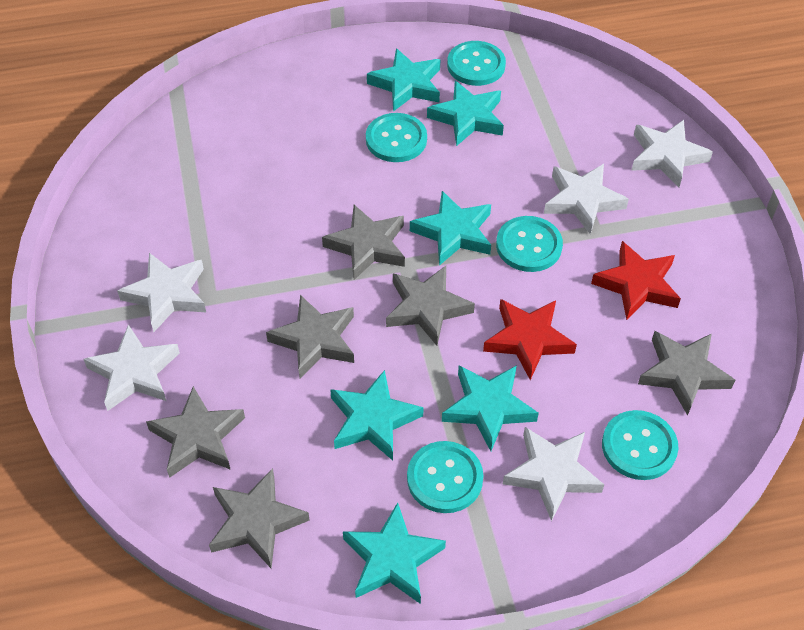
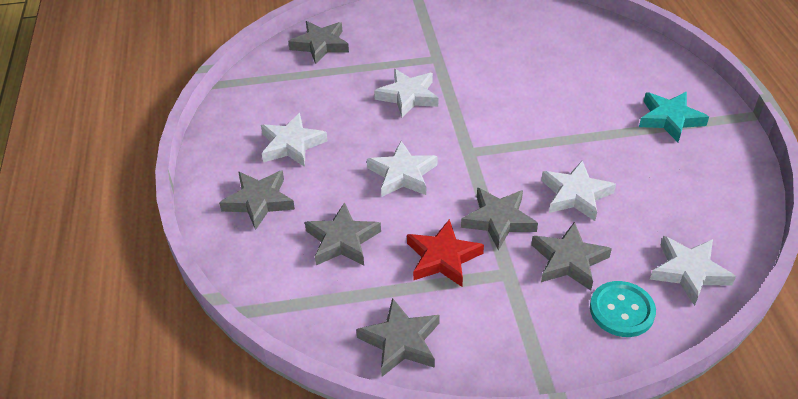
red star: [483,299,577,380] [591,241,681,320] = 2 -> [407,219,484,287] = 1
turquoise button: [366,113,427,162] [407,441,484,513] [447,41,506,86] [496,216,563,272] [602,410,678,480] = 5 -> [590,281,656,337] = 1
turquoise star: [330,370,424,460] [343,502,446,604] [367,48,441,112] [410,191,491,266] [427,81,504,146] [442,365,539,451] = 6 -> [639,92,709,142] = 1

